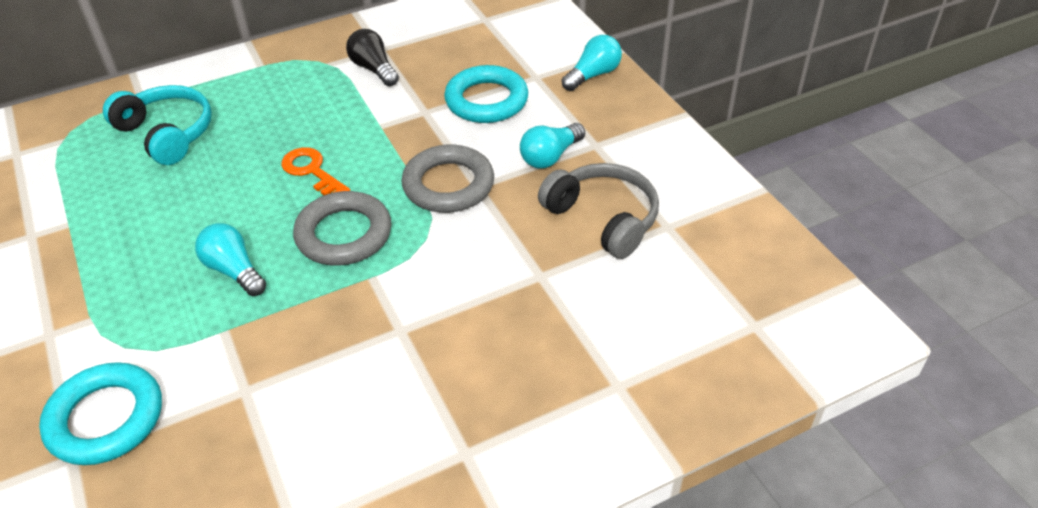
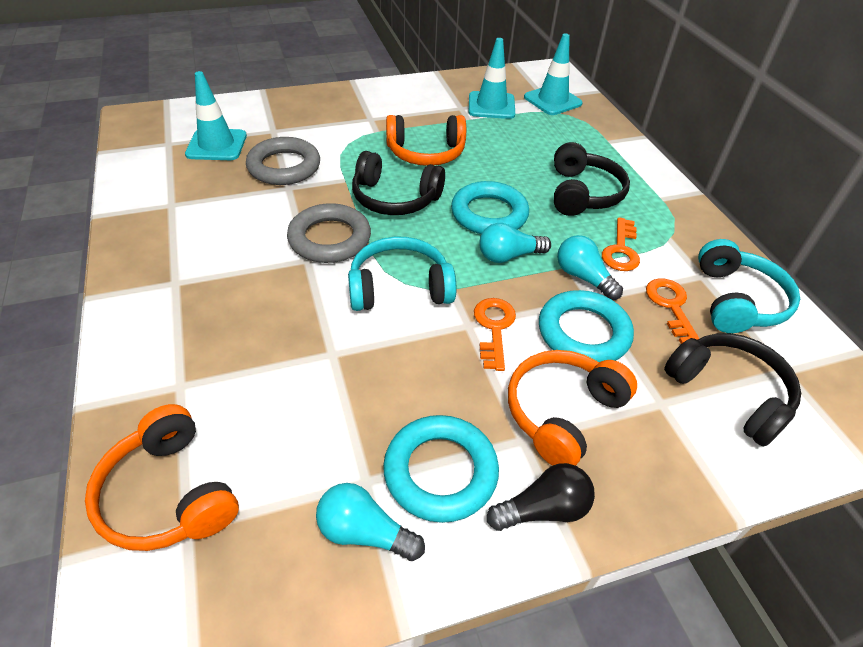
black headphones: none = 0 -> [352,151,445,215] [554,142,630,216] [664,333,801,447] = 3
grey headphones: [538,163,659,259] = 1 -> none = 0
orange headphones: none = 0 -> [85,404,239,551] [386,115,466,166] [508,350,637,466] = 3
orange key: [281,147,350,195] = 1 -> [474,298,516,371] [602,217,640,271] [646,278,700,344] = 3
turquoise headphones: [103,85,212,165] = 1 -> [348,237,456,311] [698,239,800,333] = 2
turquoise ring: [39,362,162,465] [444,65,528,123] = 2 -> [383,415,499,523] [451,181,529,234] [539,290,634,362] = 3
turquoise traffic cone: none = 0 -> [185,71,247,160] [468,38,515,119] [524,33,583,115] = 3

